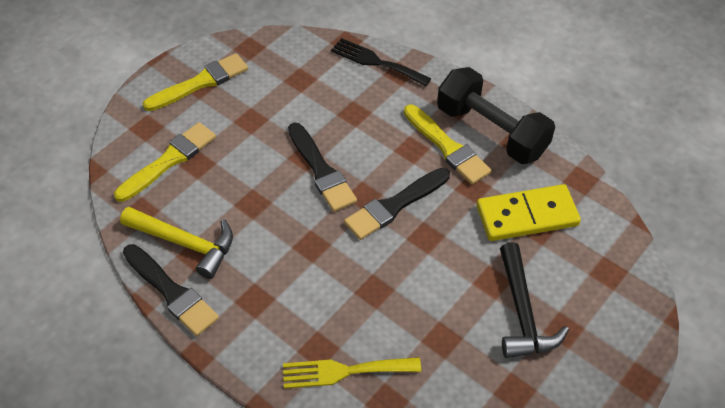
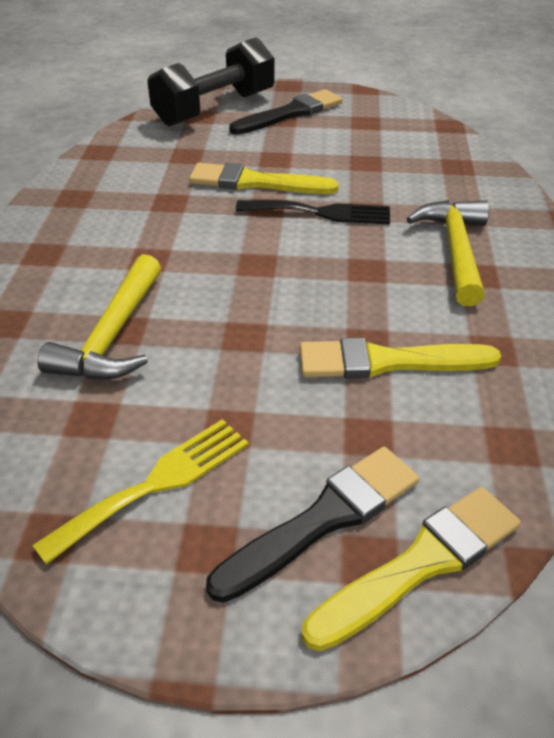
black brush: [123,244,219,336] [288,122,357,212] [344,168,450,240] = 3 -> [206,447,419,603] [229,89,342,135] = 2
black hammer: [500,242,569,358] = 1 -> none = 0
yellow domino: [476,184,581,241] = 1 -> none = 0
yellow hammer: [120,207,233,279] = 1 -> [38,254,161,380] [407,200,489,306] = 2

